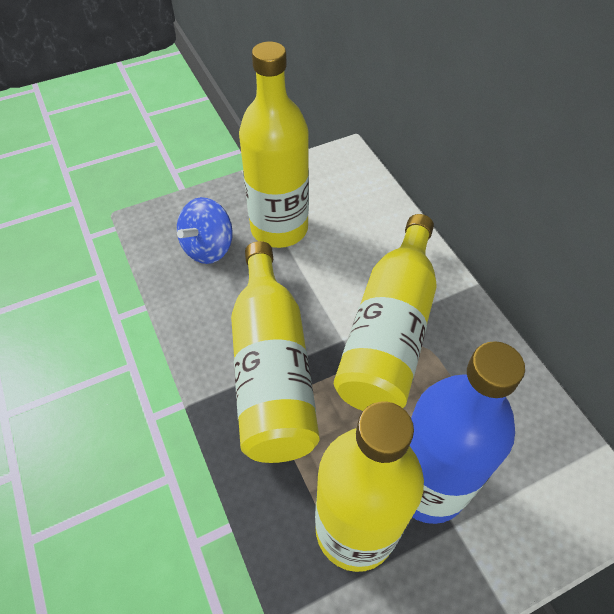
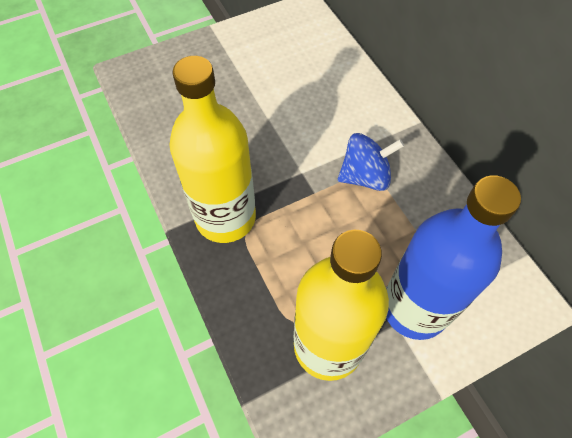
yellow bottle: [231,241,320,463] [239,41,309,248] [315,402,424,572] [334,214,437,411] = 4 -> [169,56,256,243] [294,230,389,381] = 2

